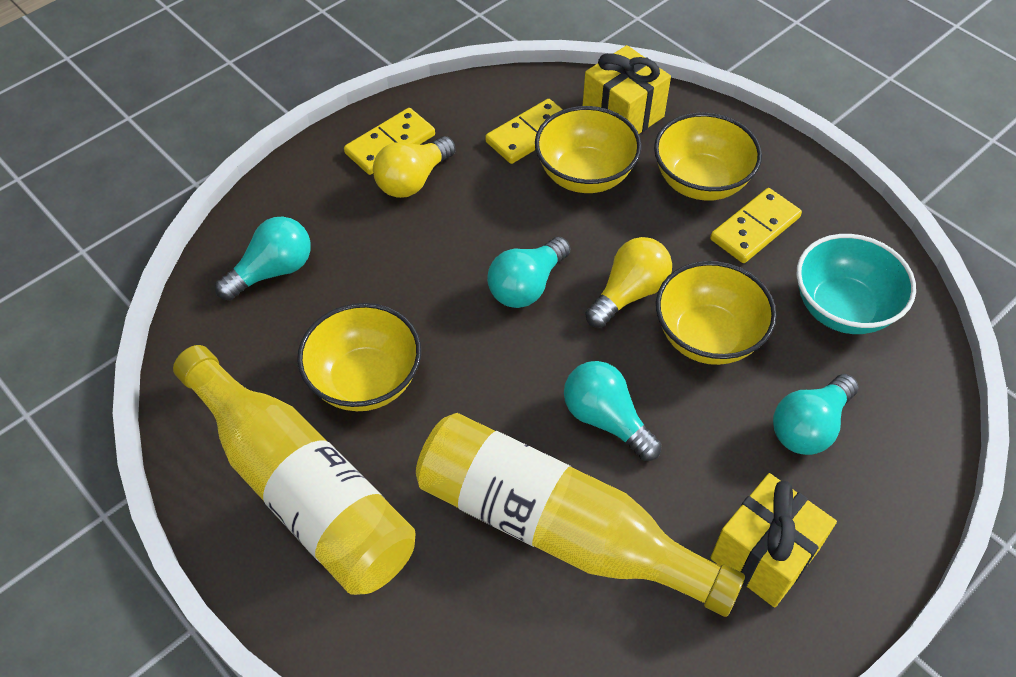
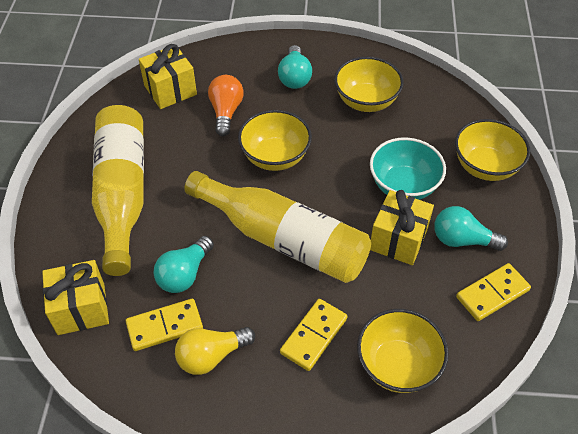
orange light bulb: none = 0 -> [208,75,243,136] = 1
turquoise light bulb: [215,217,311,301] [487,237,570,308] [564,361,662,461] [773,374,859,455] = 4 -> [153,236,214,293] [278,45,312,89] [434,206,508,251] = 3
yellow gift: [583,45,671,134] [710,473,837,608] = 2 -> [42,260,109,335] [139,44,197,109] [370,190,434,265] = 3
yellow light bulb: [373,136,456,198] [585,237,672,328] = 2 -> [175,327,255,375] = 1

